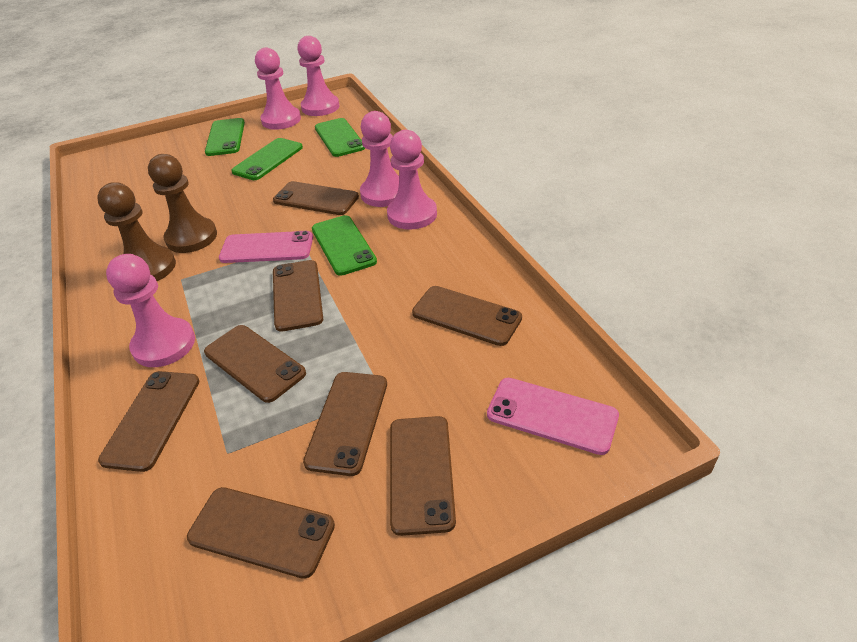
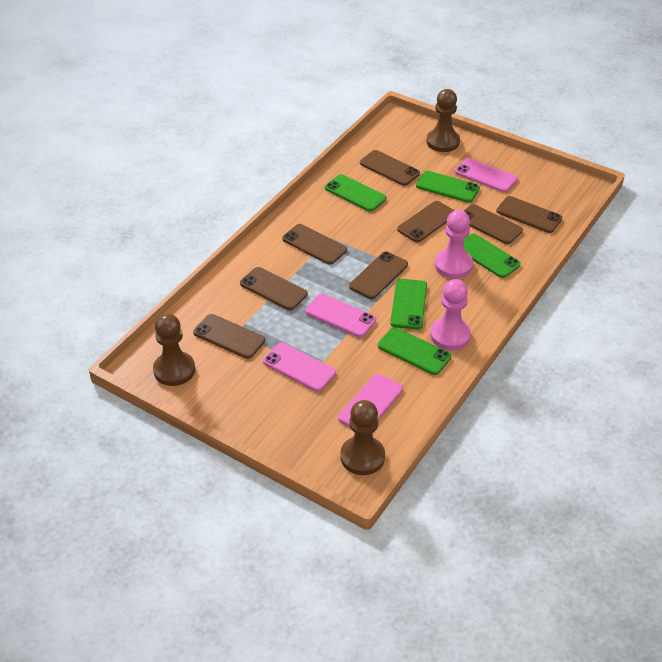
brown pawn: [97,182,176,281] [148,154,217,253] = 2 -> [153,314,195,386] [340,400,385,475] [426,89,460,152] = 3
green phone: [205,118,245,156] [231,138,303,180] [312,215,377,276] [315,118,365,157] = 4 -> [325,174,386,212] [378,327,451,375] [390,279,427,330] [416,171,480,203] [464,234,521,278] = 5
pink pawn: [106,254,195,367] [255,48,301,130] [298,36,340,116] [360,111,399,207] [387,130,437,230] = 5 -> [430,279,471,350] [435,210,473,278] = 2
pink phone: [219,231,313,263] [487,378,619,455] = 2 -> [263,343,336,392] [305,294,376,337] [338,374,403,427] [455,158,518,192] = 4

